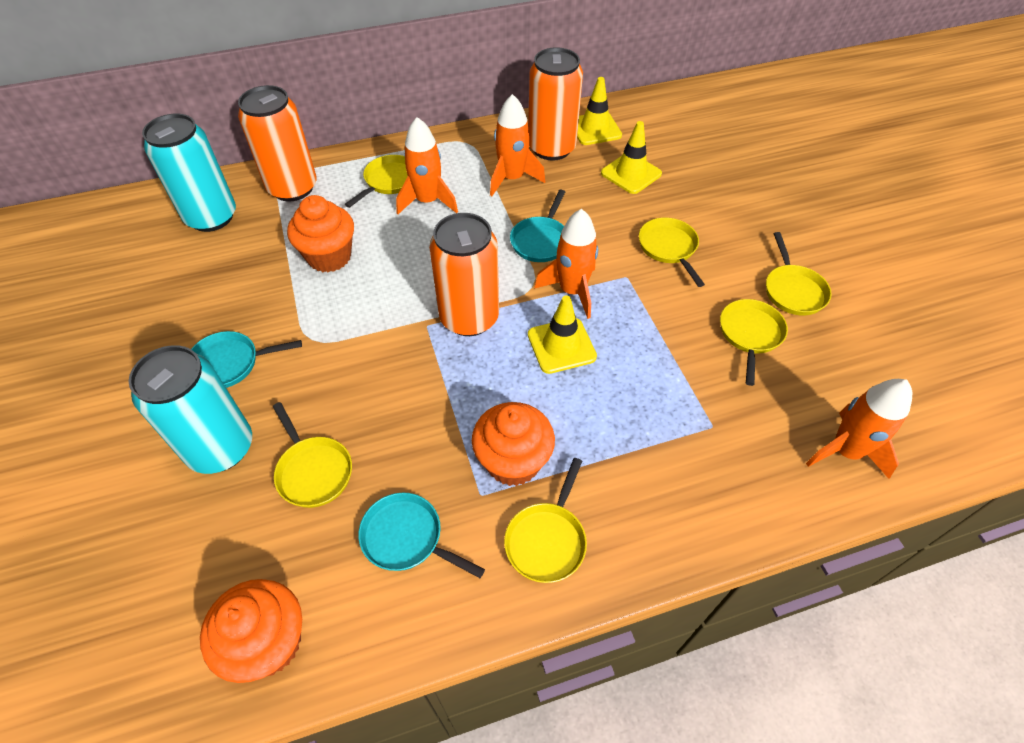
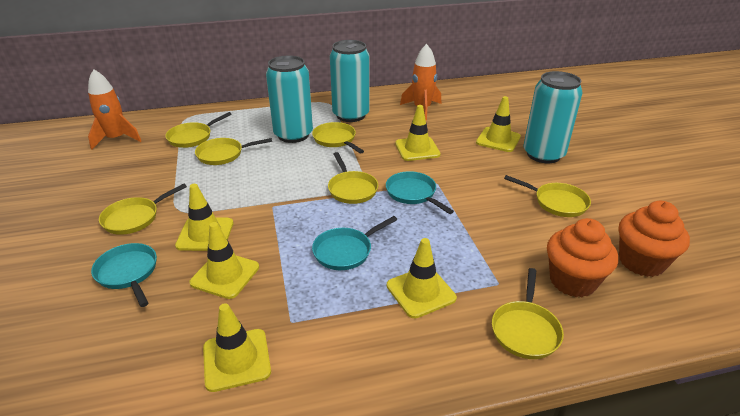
orange can: [238,85,317,201] [429,213,499,336] [528,47,583,161] = 3 -> none = 0
orange cupcake: [200,579,302,683] [287,195,354,272] [472,402,555,486] = 3 -> [547,218,618,297] [619,201,690,277] = 2
orange rocket: [396,117,458,214] [490,94,545,196] [534,209,598,319] [806,379,912,479] = 4 -> [88,69,141,150] [400,44,441,121] = 2
turquoise can: [129,345,252,474] [142,114,236,232] = 2 -> [266,55,313,143] [330,40,370,122] [524,71,583,163] = 3
yellow pan: [273,402,352,508] [345,155,408,208] [504,458,587,583] [639,217,705,287] [720,299,788,386] [766,232,832,315] = 6 -> [99,183,187,235] [165,112,232,148] [195,138,272,165] [312,122,364,154] [328,152,378,204] [492,268,564,359] [504,175,591,217] = 7
yellow traffic cone: [528,296,597,374] [577,77,622,145] [601,121,662,194] = 3 -> [175,184,233,251] [189,222,259,299] [203,303,271,392] [387,238,457,318] [395,105,441,161] [476,96,521,152] = 6

